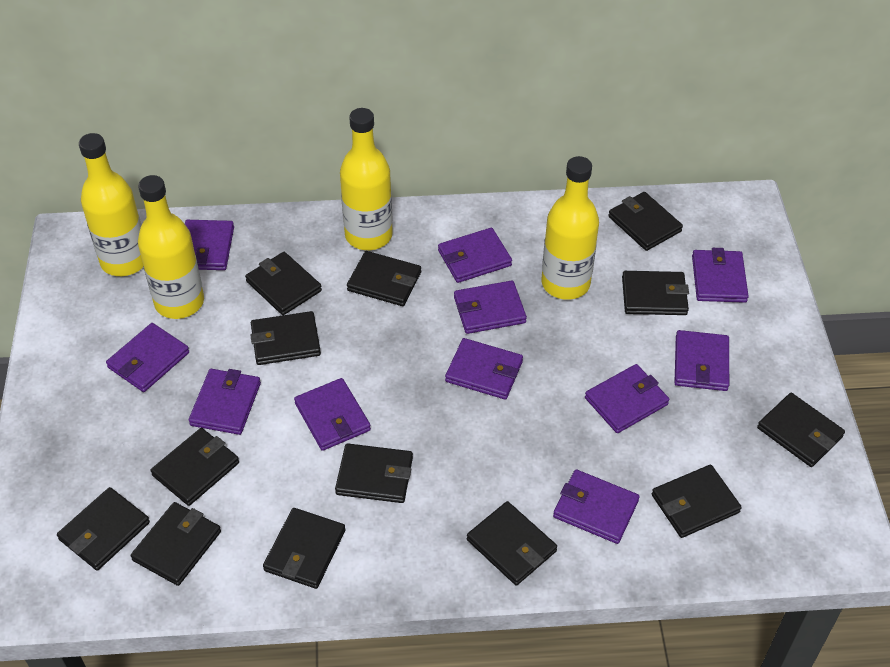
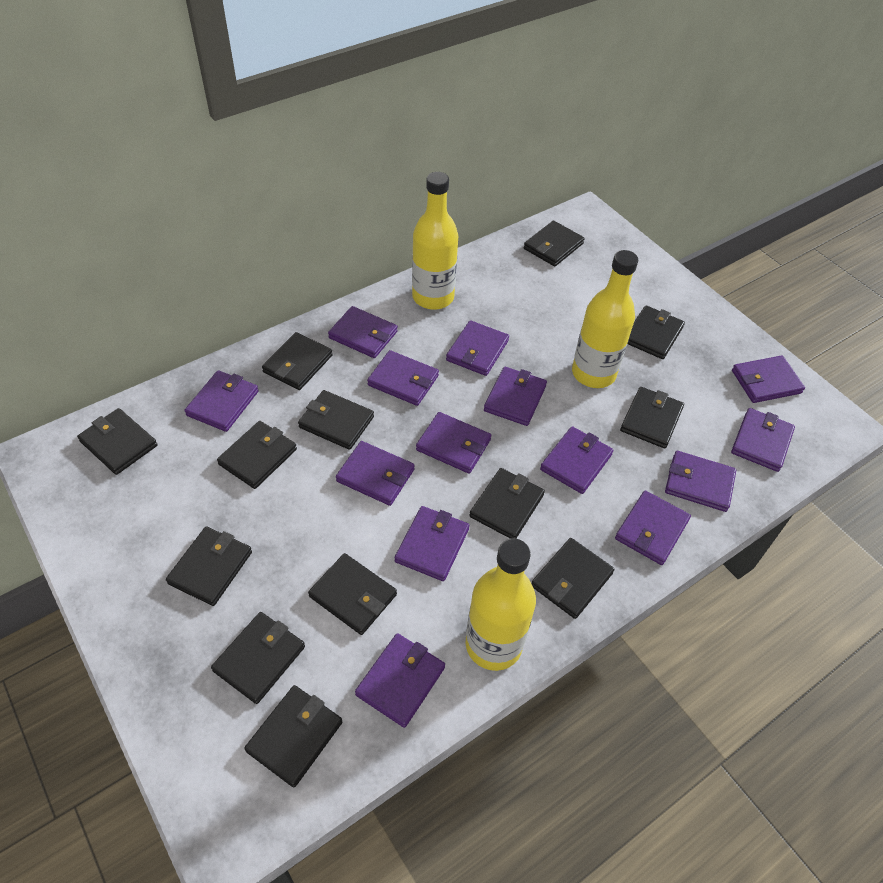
purple wallet: [106,323,189,392] [185,220,234,270] [189,369,261,435] [294,378,371,451] [438,228,512,283] [445,338,523,400] [454,280,527,334] [553,469,640,544] [585,364,669,433] [674,330,729,391] [692,248,749,303] = 11 -> [185,370,259,432] [328,306,398,358] [336,441,415,506] [355,633,445,728] [367,350,439,406] [395,506,469,581] [416,412,491,474] [446,320,509,376] [484,367,547,426] [540,426,614,494] [615,490,691,565] [665,451,736,512] [731,408,795,472] [732,355,805,403] = 14
yellow bottle: [79,133,143,276] [138,175,204,319] [340,108,393,250] [542,156,599,300] = 4 -> [412,172,458,310] [466,539,536,671] [572,250,638,388] = 3

